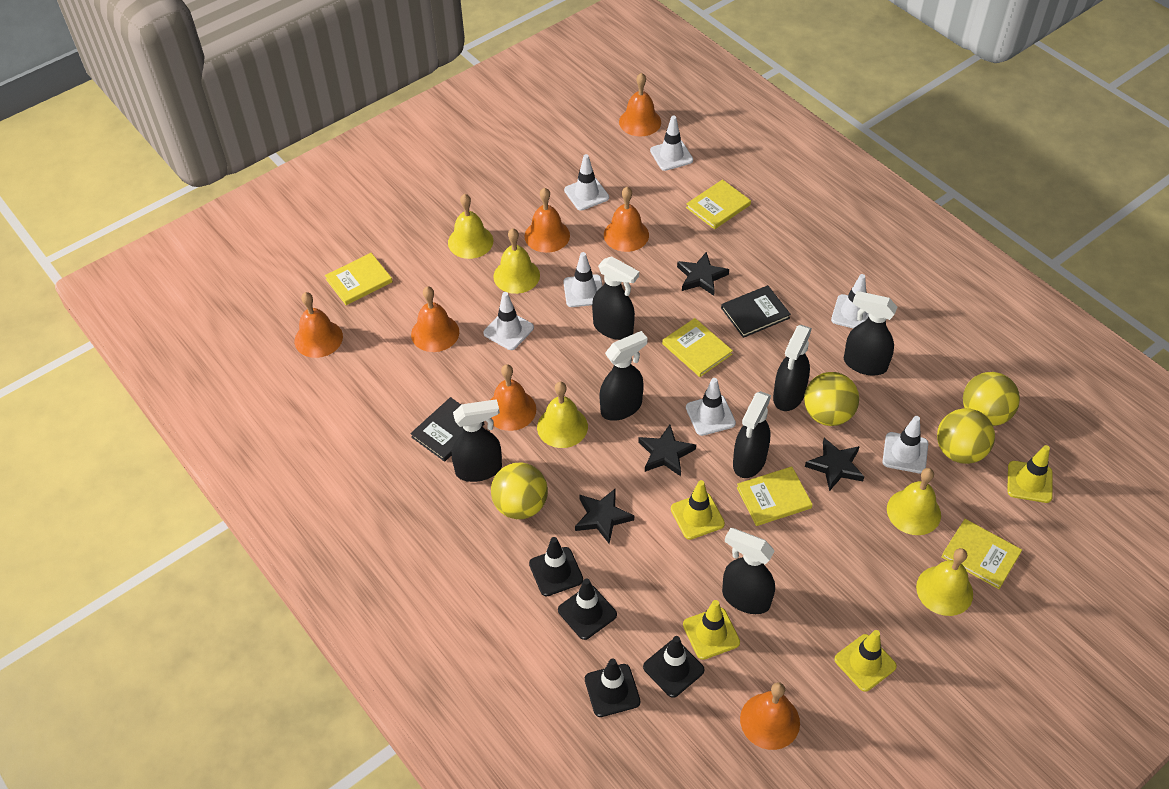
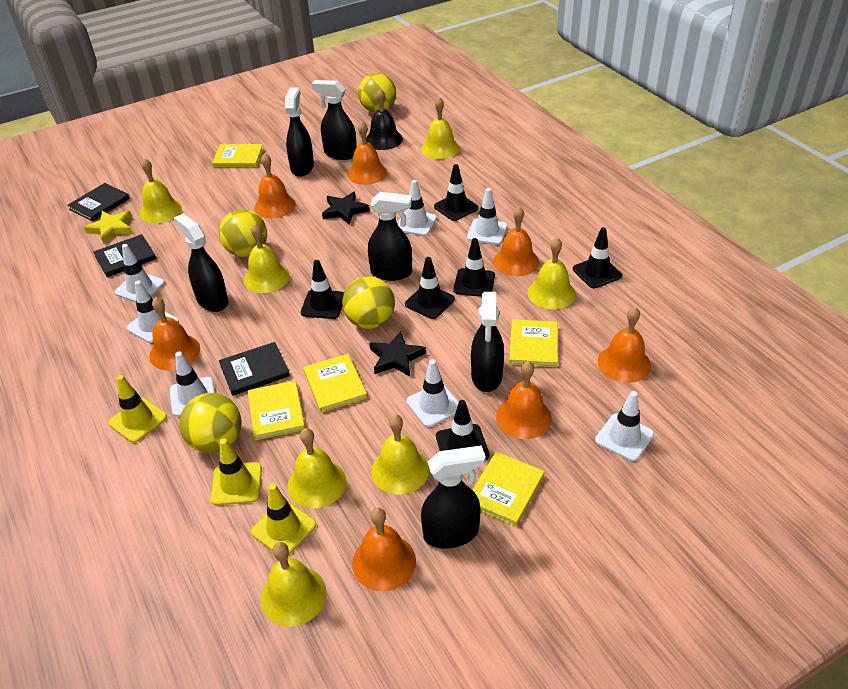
black bell: none = 0 -> [366,89,403,150] = 1
black book: [410,397,484,462] [721,285,791,338] = 2 -> [67,183,130,222] [93,234,156,277] [219,342,290,396] = 3
black spray bottle: [452,399,502,482] [592,256,639,340] [600,331,648,421] [722,528,775,614] [733,391,771,478] [773,325,812,411] [844,291,897,375] = 7 -> [174,214,228,312] [285,87,314,177] [311,80,357,160] [368,192,412,281] [421,445,486,549] [471,292,504,392] = 6
black star: [575,488,634,544] [638,425,696,476] [677,252,729,296] [805,438,864,491] = 4 -> [322,191,369,225] [369,331,426,377] = 2
black traffic cone: [529,537,583,597] [558,578,617,640] [585,658,641,717] [643,636,705,698] = 4 -> [301,260,344,319] [405,257,455,319] [434,164,478,221] [436,400,489,460] [453,238,495,297] [573,227,622,288] = 6
yellow bell: [448,194,493,259] [493,228,540,294] [537,382,588,448] [887,468,941,535] [916,548,973,616] = 5 -> [140,158,182,223] [244,223,290,293] [261,542,326,627] [288,428,346,508] [371,414,429,495] [421,97,460,159] [528,238,576,310] = 7
yellow star: none = 0 -> [84,211,133,244] = 1
yellow traffic cone: [671,480,725,540] [683,600,740,660] [834,630,897,692] [1007,445,1053,503] = 4 -> [108,375,167,443] [211,438,262,505] [251,483,316,555] = 3

